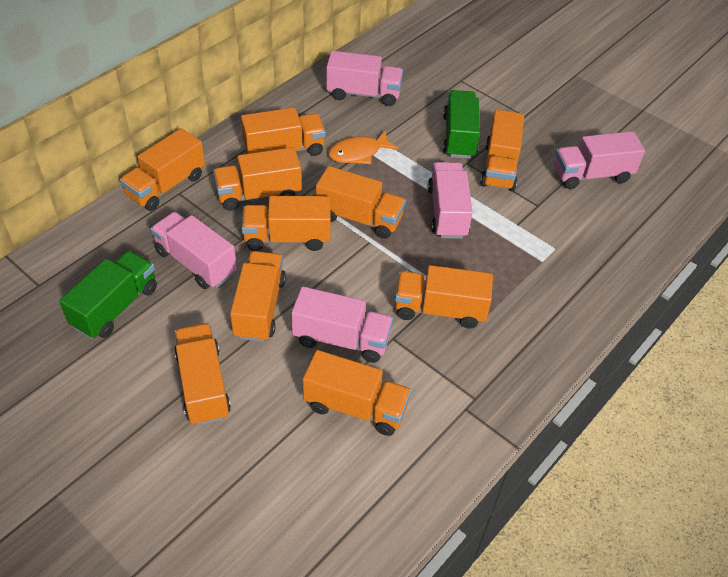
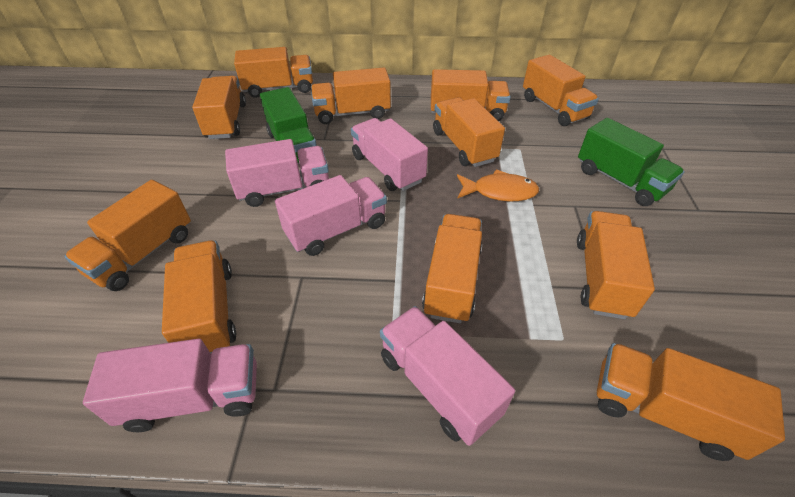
orange truck: [120,128,205,211] [174,323,231,425] [213,147,302,211] [230,251,286,342] [241,108,326,156] [242,196,331,251] [303,350,411,436] [316,166,406,239] [395,265,493,328] [480,110,524,191] = 10 -> [64,180,191,291] [162,240,236,353] [192,76,246,139] [234,47,313,98] [311,67,391,124] [422,214,482,323] [431,69,511,121] [433,97,505,167] [523,55,599,126] [577,211,655,319] [597,343,785,461] = 11

